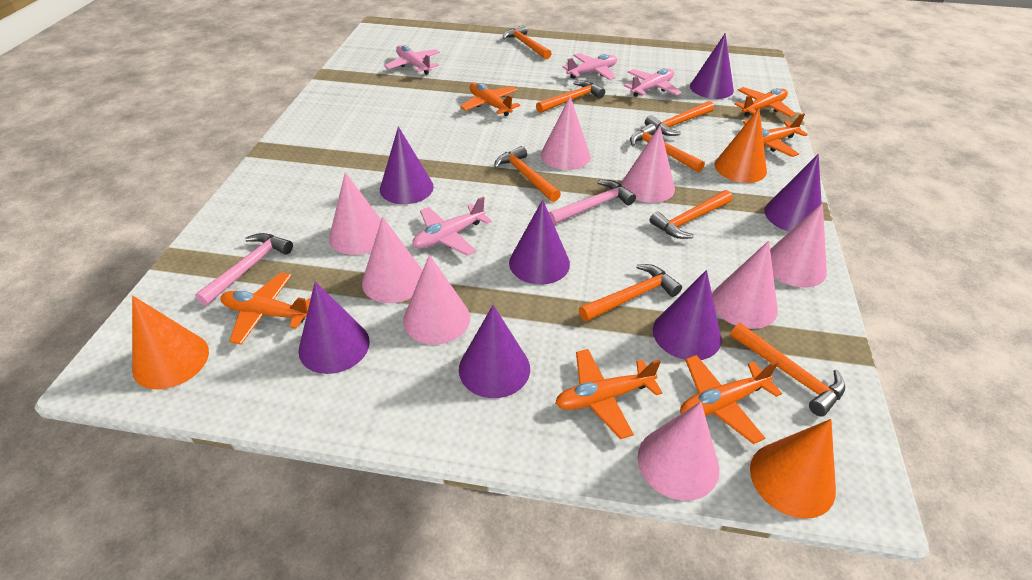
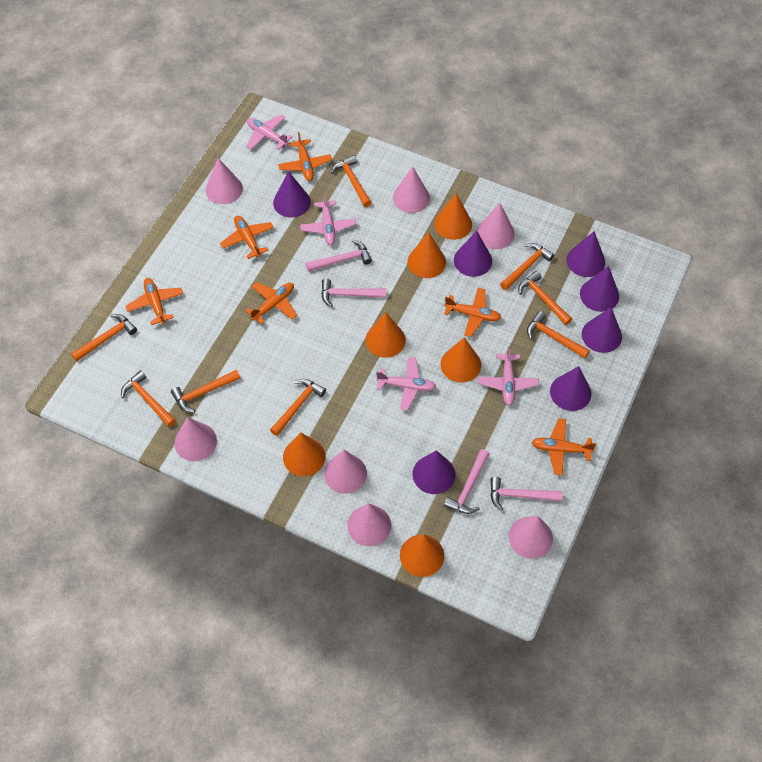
orange cone: [132,296,209,390] [714,108,767,183] [750,419,836,519] = 3 -> [283,433,326,476] [365,312,406,358] [400,534,444,577] [407,232,446,278] [434,194,472,240] [441,337,481,383] = 6
pink cone: [329,172,381,255] [362,217,423,303] [403,255,470,345] [541,96,591,170] [622,126,675,203] [637,402,719,501] [712,241,778,329] [770,203,827,288] = 8 -> [174,417,217,461] [206,158,243,204] [324,450,367,494] [347,503,391,546] [393,166,430,213] [477,203,514,249] [509,516,553,559] = 7
pink hammer: [195,233,293,306] [549,180,636,225] = 2 -> [306,239,372,272] [321,278,386,307] [444,449,489,514] [490,477,563,511] = 4

